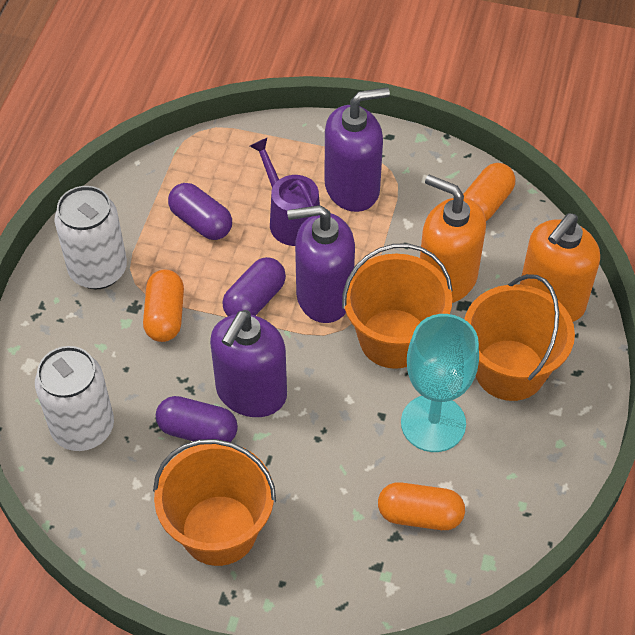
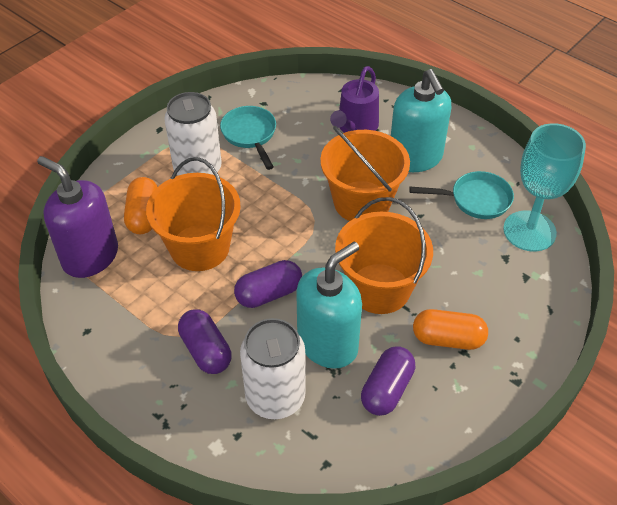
orange capsule: [143,269,184,342] [378,482,465,530] [463,163,515,221] = 3 -> [124,177,158,234] [413,309,488,350] = 2
orange soap dispenser: [420,175,486,303] [520,213,600,322] = 2 -> none = 0
purple soap dispenser: [210,310,287,417] [287,205,355,323] [324,87,390,212] = 3 -> [37,156,118,278] = 1
turquoise pan: none = 0 -> [220,106,276,170] [409,171,514,219] = 2
turquoise soap dispenser: none = 0 -> [296,242,362,369] [391,69,452,172] = 2

